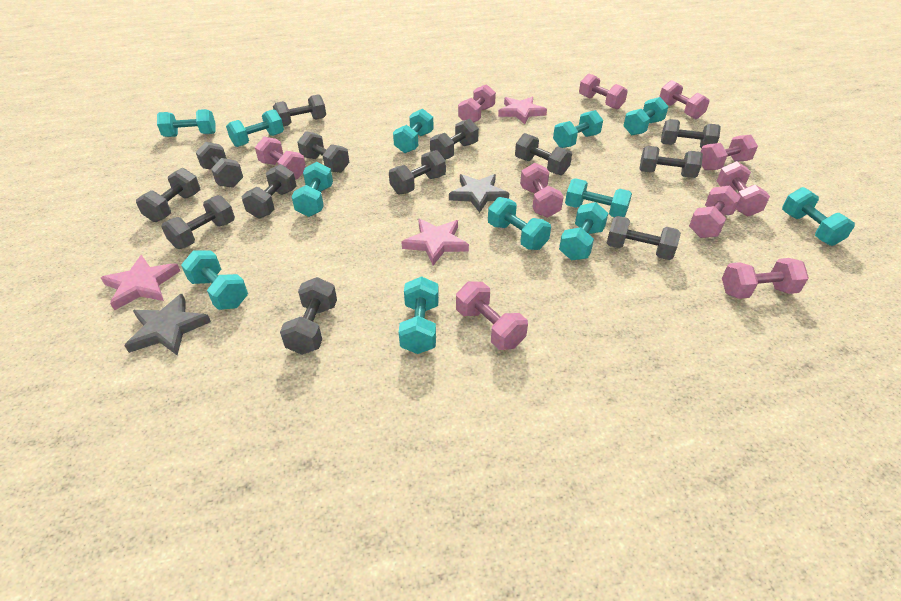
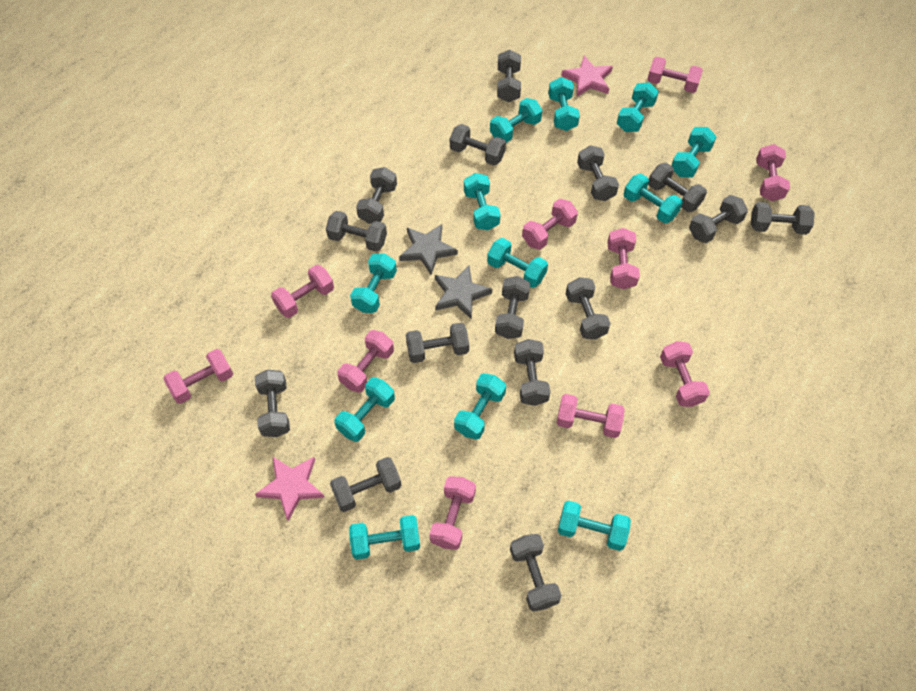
grey dumbbell: [136,168,200,222] [161,195,235,249] [196,142,243,188] [242,164,297,219] [273,94,326,127] [280,277,337,355] [297,131,349,173] [389,150,446,194] [430,119,479,160] [515,133,572,175] [607,216,681,260] [639,146,703,178] [661,119,721,149] = 13 -> [255,369,290,437] [326,211,387,252] [330,457,401,512] [356,167,397,224] [406,323,469,363] [450,124,506,165] [495,276,530,339] [497,50,521,102] [510,534,562,611] [514,339,550,406] [566,277,611,339] [577,145,619,201] [648,163,707,212] [689,195,748,243] [751,202,815,235] = 15
pink star: [101,255,180,311] [401,219,469,266] [498,97,547,124] = 3 -> [255,456,325,521] [561,56,613,97] = 2

